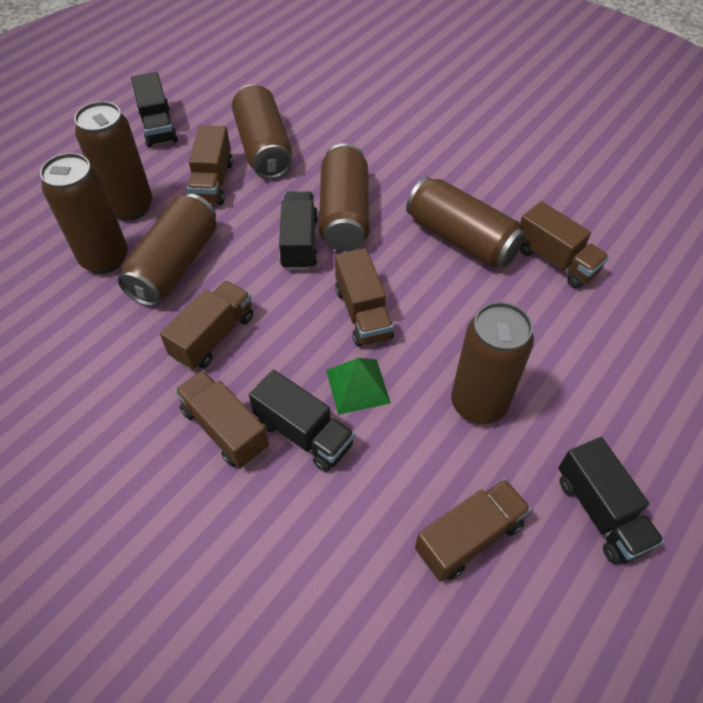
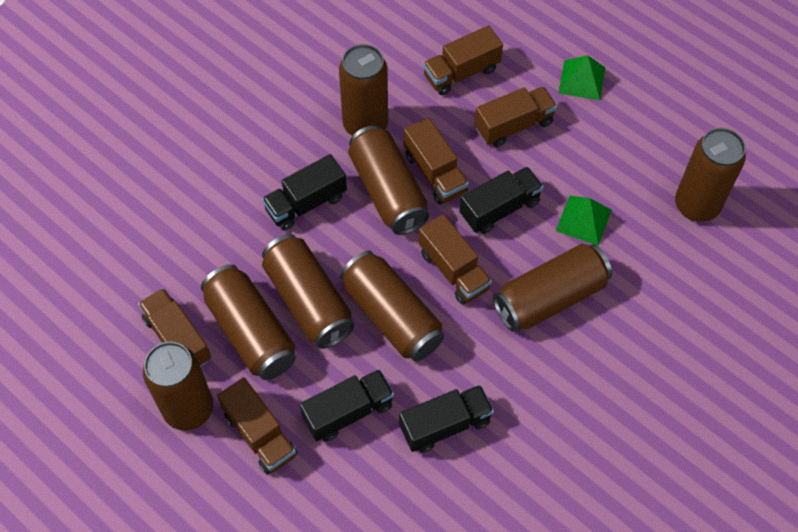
brown can: [40,153,128,274] [74,101,152,220] [118,194,217,306] [232,84,292,179] [319,143,370,251] [406,177,525,267] [451,302,534,424] = 7 -> [143,342,213,431] [201,264,296,380] [262,234,355,349] [339,44,388,136] [340,251,444,362] [348,125,429,235] [493,244,612,332] [675,128,746,222] = 8
green pyramid: [326,358,391,415] = 1 -> [556,196,612,246] [558,55,605,101] = 2

